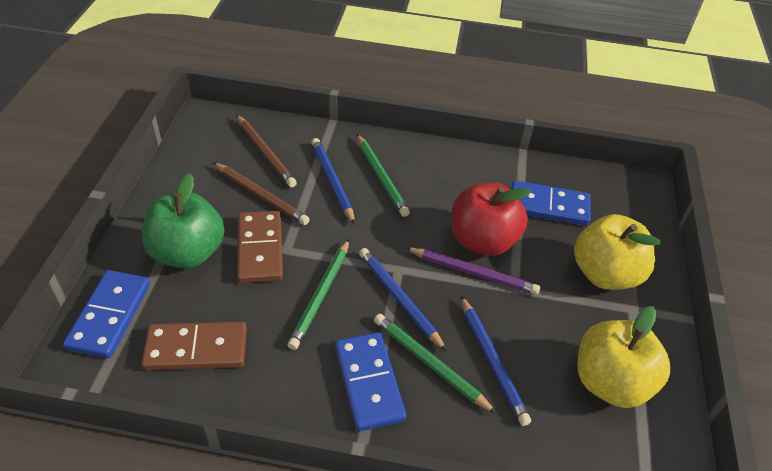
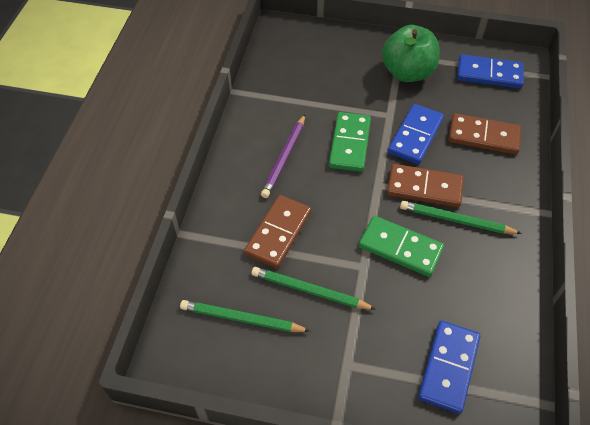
blue pencil: [311,138,355,225] [359,248,447,352] [461,296,531,426] = 3 -> none = 0
brown domino: [141,322,247,370] [237,211,283,283] = 2 -> [244,195,311,268] [387,164,464,207] [448,113,521,155] = 3
brown pencil: [213,162,310,225] [237,115,297,187] = 2 -> none = 0
green domino: none = 0 -> [329,112,371,172] [359,216,444,277] = 2
red apple: [452,182,531,256] = 1 -> none = 0
yellow apple: [574,214,661,290] [578,306,671,408] = 2 -> none = 0

